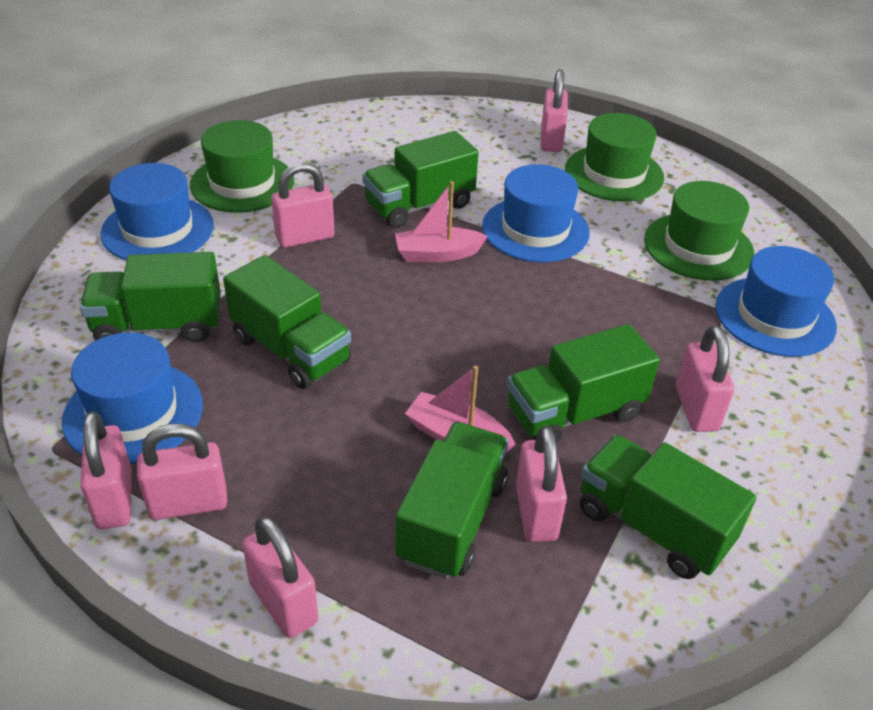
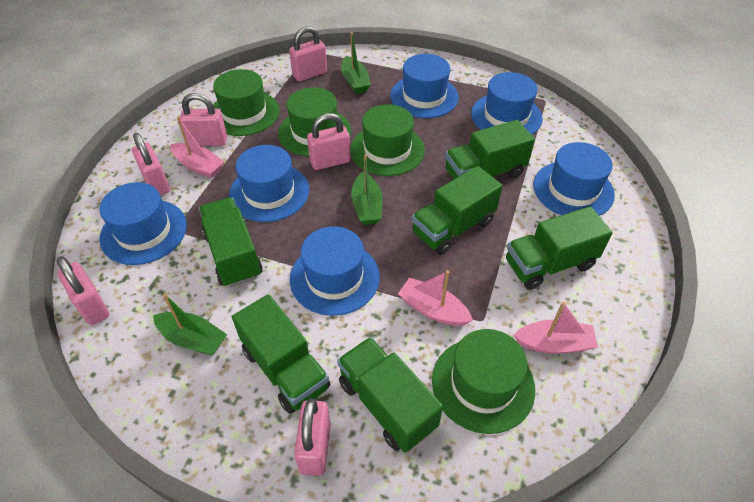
blue hat: [62,333,203,464] [100,163,214,260] [482,164,590,262] [715,246,837,357] = 4 -> [99,182,187,265] [229,145,309,222] [290,226,380,316] [390,54,459,118] [471,72,543,135] [533,142,615,216] = 6
green boat: none = 0 -> [153,294,227,356] [341,32,371,94] [351,154,383,225] = 3
green hat: [190,120,294,213] [565,113,664,201] [644,181,754,281] = 3 -> [213,69,279,136] [278,87,351,157] [350,104,425,176] [432,329,535,434] = 4
pink boat: [395,181,488,262] [405,366,516,453] = 2 -> [171,117,224,178] [398,270,473,326] [514,302,598,354] = 3
pink padlock: [80,411,132,529] [137,424,227,520] [242,516,318,638] [271,162,335,248] [516,426,567,542] [540,70,568,152] [676,326,734,432] = 7 -> [57,256,109,325] [132,133,170,196] [180,93,227,146] [289,26,327,81] [294,398,331,476] [307,113,351,170] = 6

